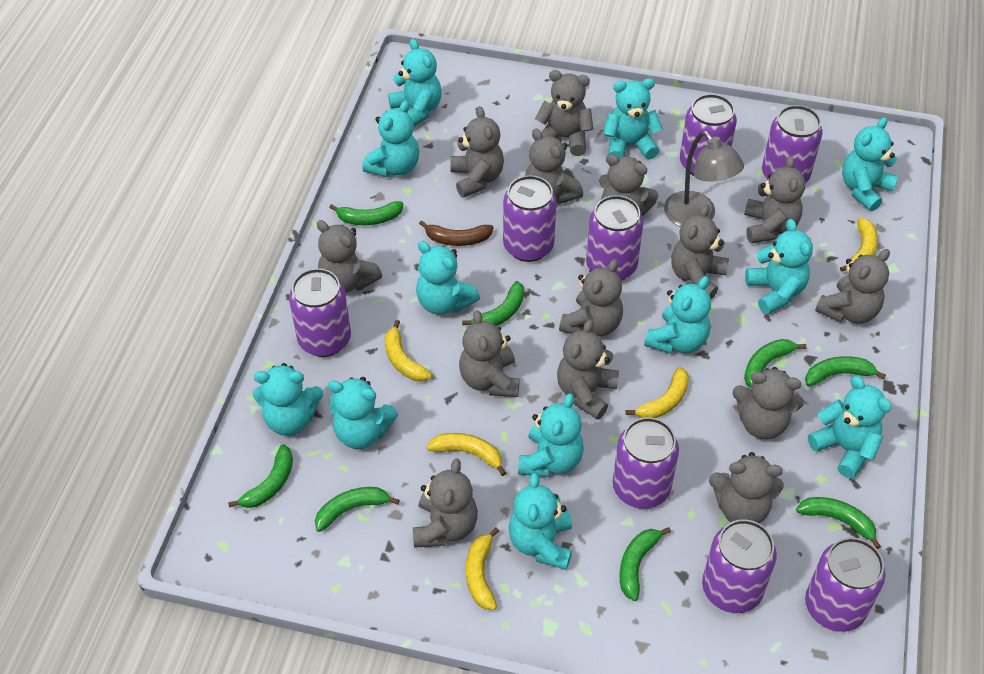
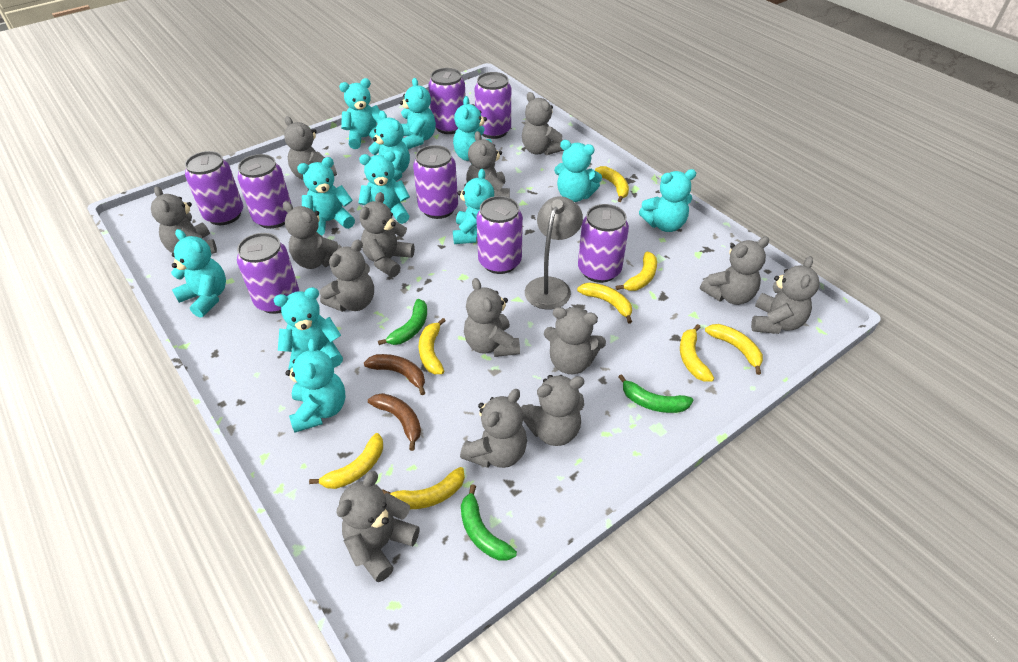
brown banana: [419,220,494,246] = 1 -> [364,354,425,395] [368,393,421,451] = 2
green banana: [228,444,293,508] [315,487,399,532] [329,201,403,225] [462,281,524,326] [619,527,671,601] [744,339,807,389] [796,497,881,549] [805,356,886,386] = 8 -> [378,299,427,345] [461,485,517,561] [618,374,693,413] = 3
yellow banana: [385,320,432,381] [427,433,506,476] [466,527,499,610] [626,367,689,418] [840,218,878,272] = 5 -> [309,433,383,489] [382,467,465,509] [419,318,446,374] [577,282,632,324] [595,166,629,202] [616,252,657,291] [680,324,714,382] [705,324,763,375] = 8

